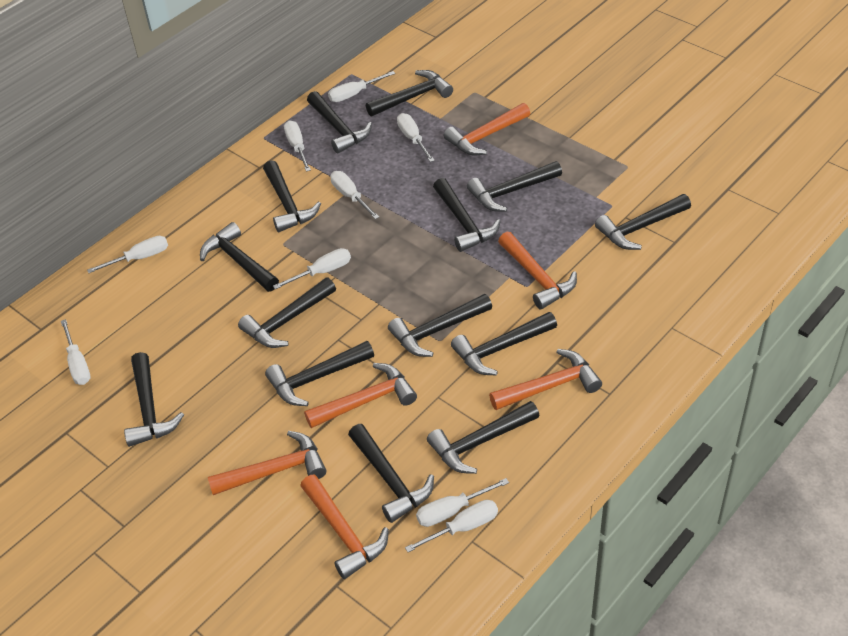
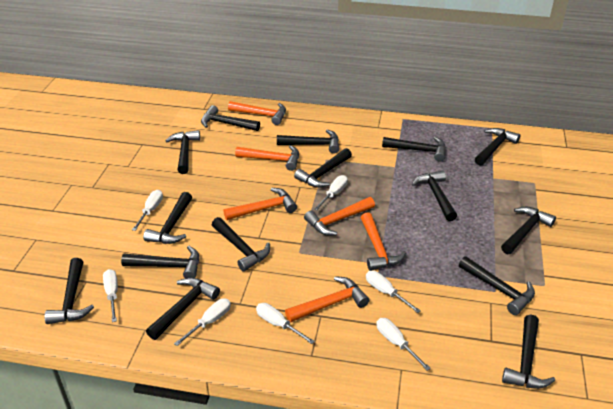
black hammer: [124,352,184,447] [200,222,279,292] [238,277,336,348] [263,160,321,232] [265,341,374,406] [307,91,372,153] [348,424,434,523] [366,70,453,116] [388,294,492,357] [427,401,539,474] [433,178,501,252] [451,312,557,376] [467,161,562,212] [595,194,691,250] = 14 -> [45,258,94,324] [121,246,199,278] [143,192,192,244] [146,277,220,340] [165,130,200,174] [201,105,260,131] [212,217,270,272] [277,129,339,154] [294,148,352,188] [382,137,446,162] [412,170,457,221] [459,256,535,315] [475,128,520,166] [501,207,556,254] [502,315,555,389] = 15
white screwdriver: [61,319,90,385] [87,236,168,273] [273,248,351,289] [284,120,311,172] [328,71,395,102] [330,171,379,219] [397,113,435,162] [405,500,498,552] [416,478,509,527] = 9 -> [103,269,118,322] [132,190,163,231] [174,298,231,346] [256,303,315,344] [314,175,348,210] [366,271,421,313] [376,318,431,371] = 7

